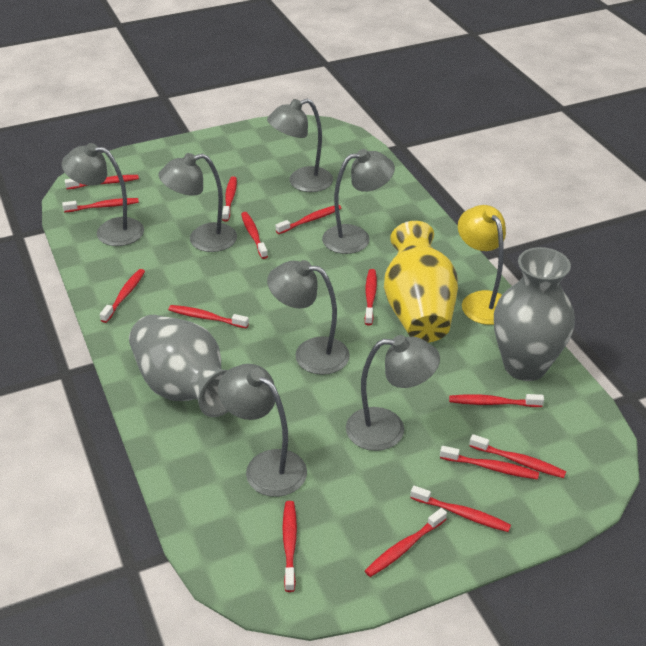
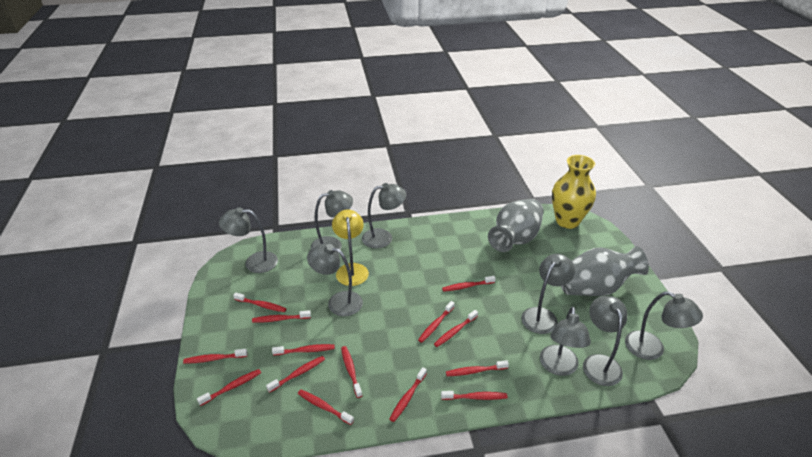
grey lamp: [62,143,144,246] [158,153,237,252] [218,364,307,497] [267,99,333,192] [267,260,350,375] [322,149,395,254] [346,335,440,451] = 7 -> [219,207,278,273] [307,244,363,316] [311,190,353,250] [362,183,407,249] [521,254,575,334] [540,307,591,376] [583,296,627,386] [625,291,703,360] = 8

